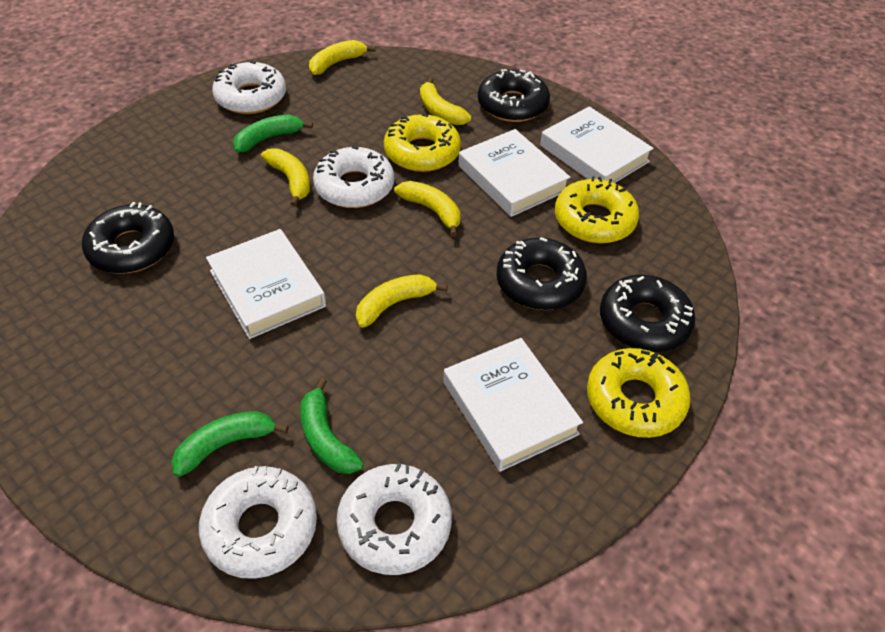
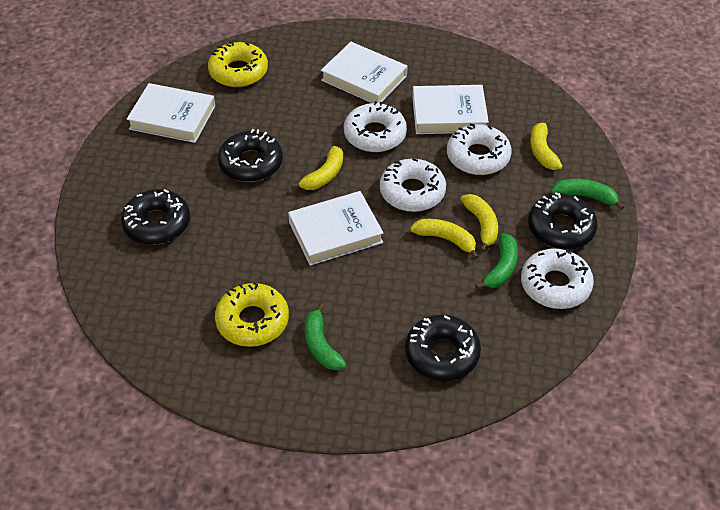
yellow banana: [261,148,310,207] [309,40,375,75] [356,274,448,328] [394,181,460,237] [420,77,471,125] = 5 -> [291,146,343,190] [410,219,479,259] [461,194,498,252] [530,118,562,170] = 4
yellow donut: [384,113,461,172] [555,176,639,243] [587,348,691,438] = 3 -> [208,42,268,87] [215,282,289,347] = 2

